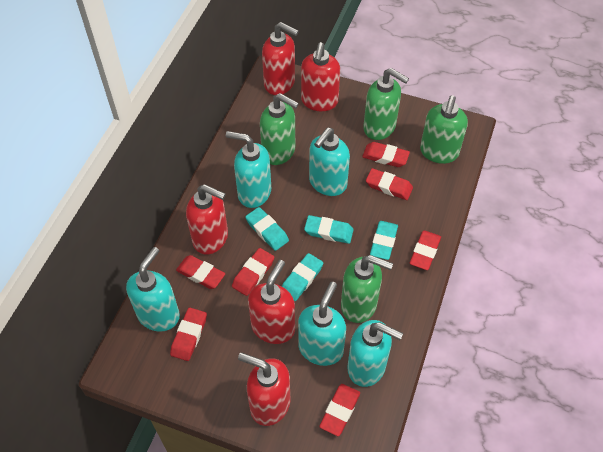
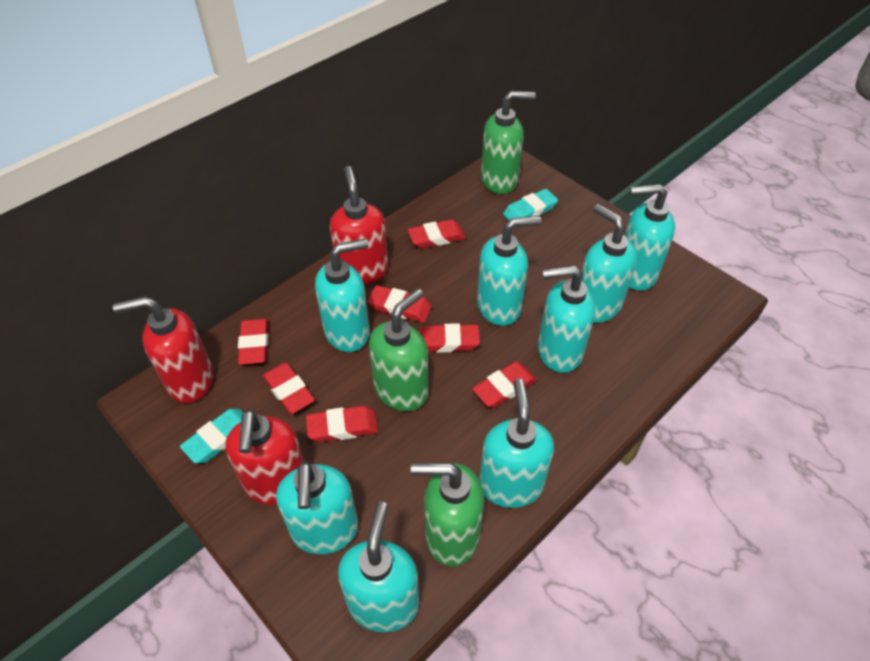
green soap dispenser: [260,93,299,165] [341,255,393,323] [363,68,409,140] [420,96,468,164] = 4 -> [369,288,428,411] [411,463,484,566] [481,91,536,194] = 3
red soap dispenser: [186,184,228,254] [238,352,291,426] [248,260,295,344] [262,22,299,95] [301,42,340,111] = 5 -> [113,296,214,403] [225,410,304,505] [330,166,388,284] = 3
turquoise eraser: [245,207,289,251] [282,253,323,301] [304,215,354,244] [370,221,398,260] = 4 -> [180,409,244,463] [503,189,558,221] = 2
turquoise soap dispenser: [126,247,180,332] [226,131,271,208] [298,282,346,366] [309,127,350,196] [347,320,403,387] = 5 -> [276,461,358,554] [315,238,370,352] [338,502,419,632] [477,216,541,326] [479,379,554,508] [538,265,596,373] [582,204,637,323] [625,184,675,291] = 8

